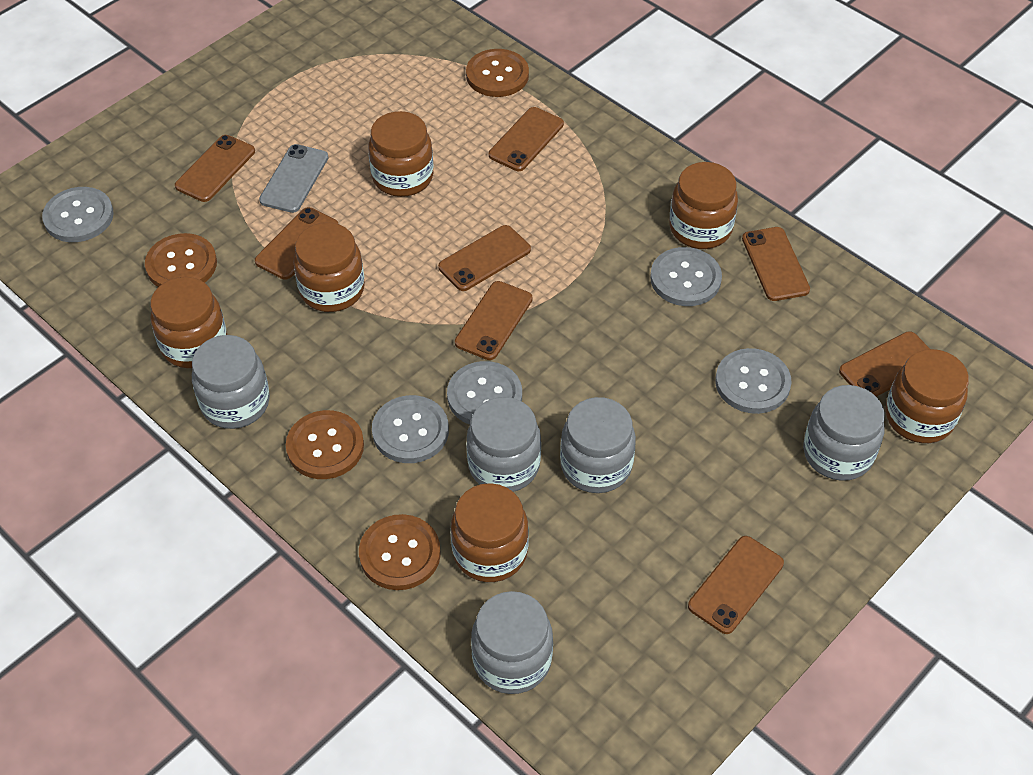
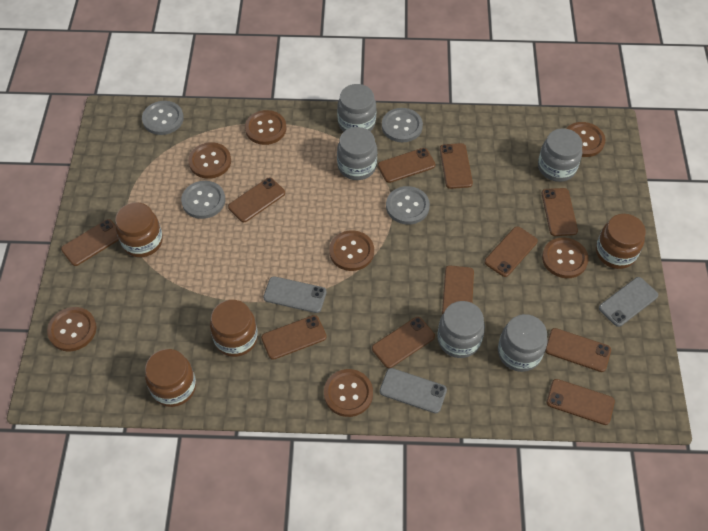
brown button: [145,233,217,287] [286,410,364,479] [359,514,441,590] [466,49,529,97] = 4 -> [47,307,97,351] [188,142,231,179] [245,110,286,145] [324,369,373,417] [329,230,374,271] [542,237,589,278] [566,122,605,157] = 7
brown jar: [150,277,227,368] [293,223,365,312] [368,111,434,197] [451,483,529,582] [669,162,738,249] [886,349,969,443] = 6 -> [115,202,163,257] [145,349,196,407] [210,300,258,357] [596,214,646,269] = 4
brown phone: [175,135,255,202] [255,207,338,280] [438,225,531,291] [455,281,533,360] [489,107,564,171] [688,536,784,634] [742,227,810,301] [839,331,930,397] = 8 -> [61,219,119,266] [228,177,285,222] [261,315,327,360] [372,317,435,368] [378,148,436,183] [440,143,473,189] [442,265,474,315] [484,226,538,277] [542,188,578,236] [545,328,611,372] [547,379,615,425] = 11
grey button: [42,187,114,242] [372,395,449,463] [447,361,522,425] [650,247,722,306] [715,348,792,414] = 5 -> [142,101,184,135] [181,181,225,219] [382,108,423,142] [386,186,430,225] = 4
grey phone: [259,144,329,213] = 1 -> [263,276,327,313] [380,368,447,413] [599,277,658,327] = 3

